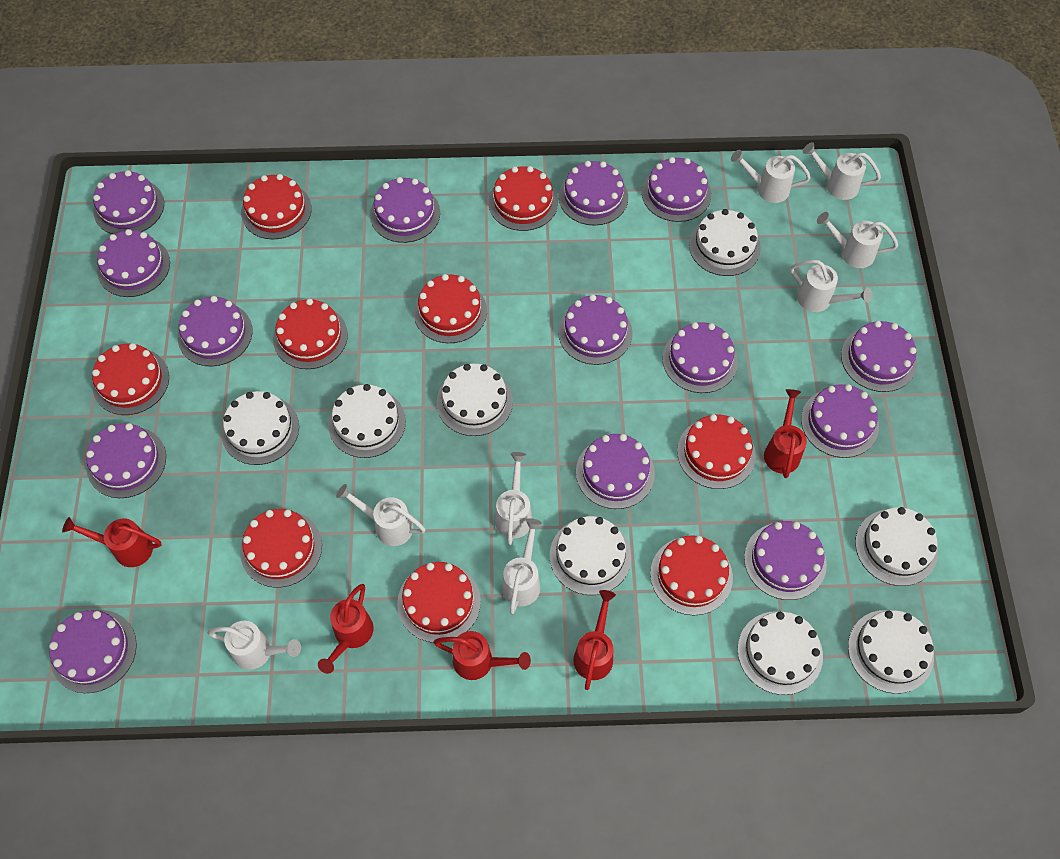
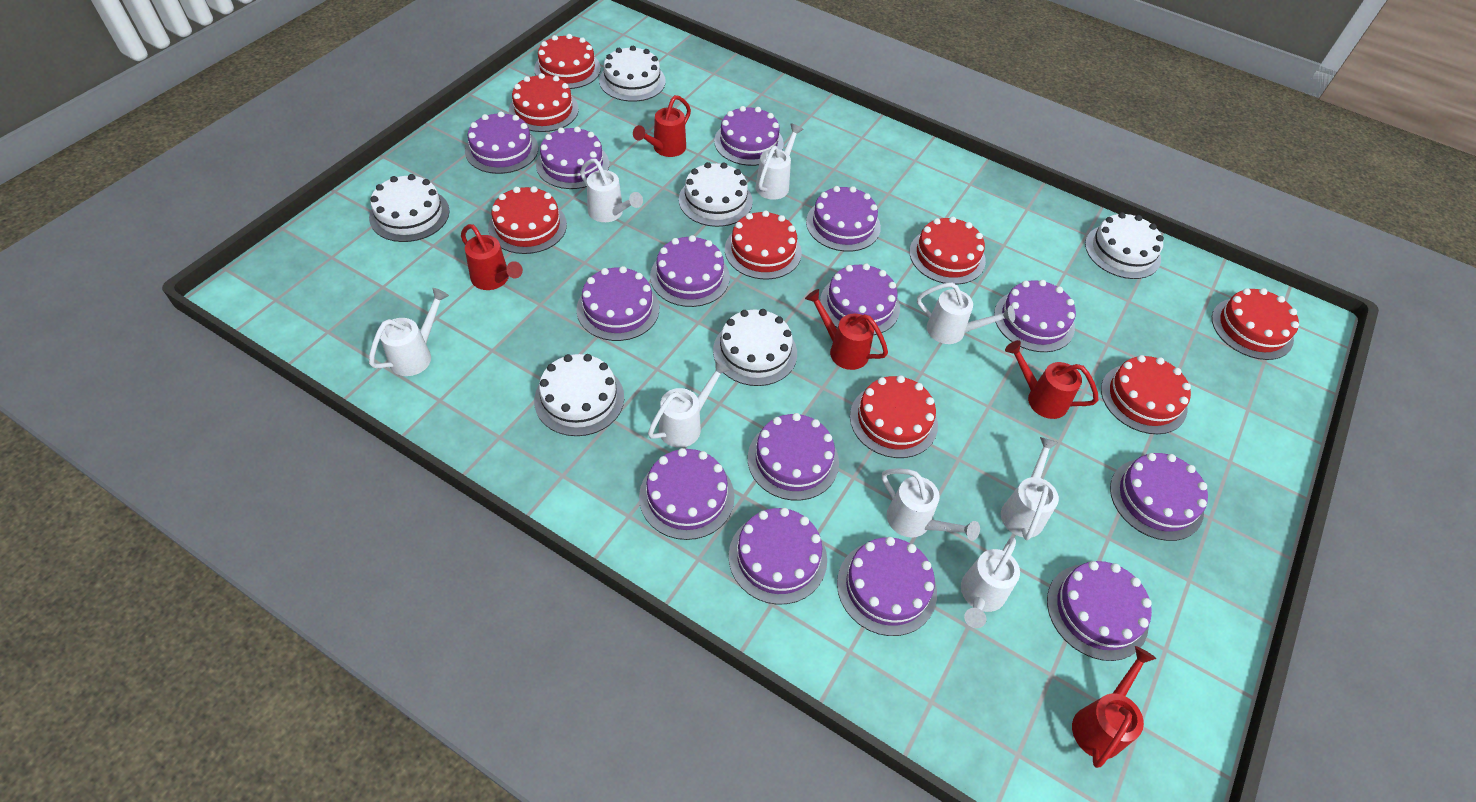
red cake: [92,343,169,415] [240,509,322,587] [241,174,312,239] [273,299,348,369] [397,562,481,643] [414,274,487,343] [488,166,558,231] [650,535,733,615] [677,414,756,489] = 9 -> [488,186,567,254] [509,73,579,132] [534,34,601,89] [725,210,802,279] [850,375,938,458] [909,217,986,285] [1101,355,1191,434] [1212,288,1299,360] = 8
white cake: [221,391,299,465] [328,384,406,458] [436,364,513,436] [550,516,631,595] [689,209,761,276] [737,611,823,695] [848,610,934,694] [855,507,938,586] = 8 -> [369,174,449,242] [534,354,624,436] [599,46,666,102] [679,162,753,227] [713,309,797,386] [1085,212,1164,279] = 6

